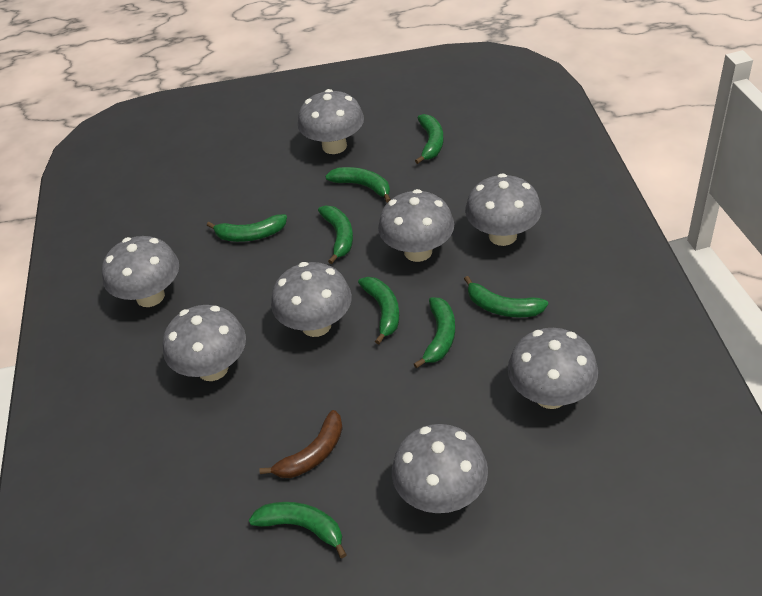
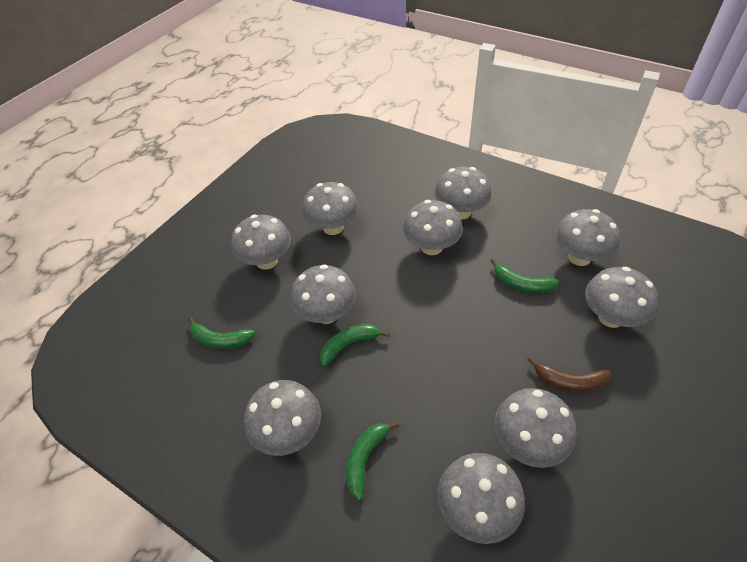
green banana: [207,214,287,242] [249,502,347,558] [318,206,353,264] [325,167,391,203] [358,277,399,344] [414,297,455,369] [415,114,443,164] [464,276,548,317] = 8 -> [188,317,255,349] [320,324,390,366] [346,421,399,500] [491,259,559,293] = 4
grey mushroom: [102,236,179,307] [163,305,246,381] [271,262,352,337] [298,89,364,154] [378,189,454,262] [392,424,488,513] [465,173,542,246] [508,328,598,409] = 8 -> [231,215,291,270] [244,380,321,456] [291,264,356,324] [302,182,359,235] [403,200,463,255] [435,167,492,220] [438,453,525,544] [494,388,576,468] [555,209,620,266] [585,267,658,328] = 10

